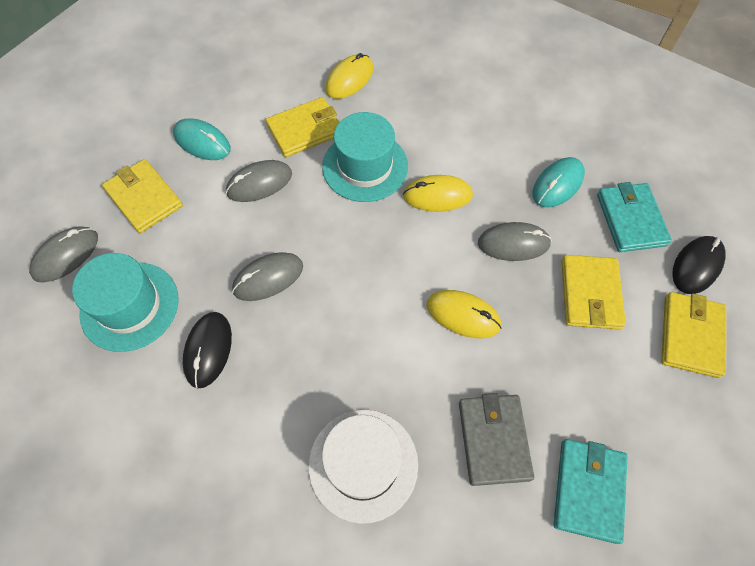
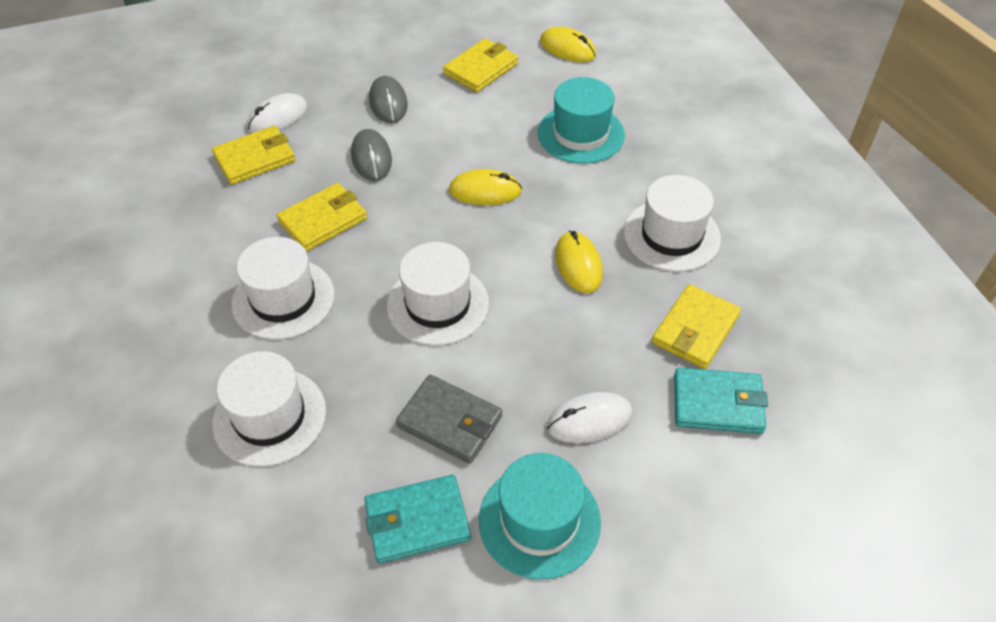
black mouse: [183,312,232,388] [672,236,726,294] = 2 -> none = 0
grey mouse: [29,227,98,283] [225,160,292,202] [232,252,303,301] [478,222,552,261] = 4 -> [351,129,392,181] [369,76,408,123] = 2
turquoise mouse: [173,118,231,160] [533,157,585,208] = 2 -> none = 0
white hat: [308,409,418,524] = 1 -> [212,351,326,466] [231,237,334,340] [387,242,489,346] [624,175,721,272] = 4
white mouse: none = 0 -> [247,93,307,133] [547,392,633,443] = 2

